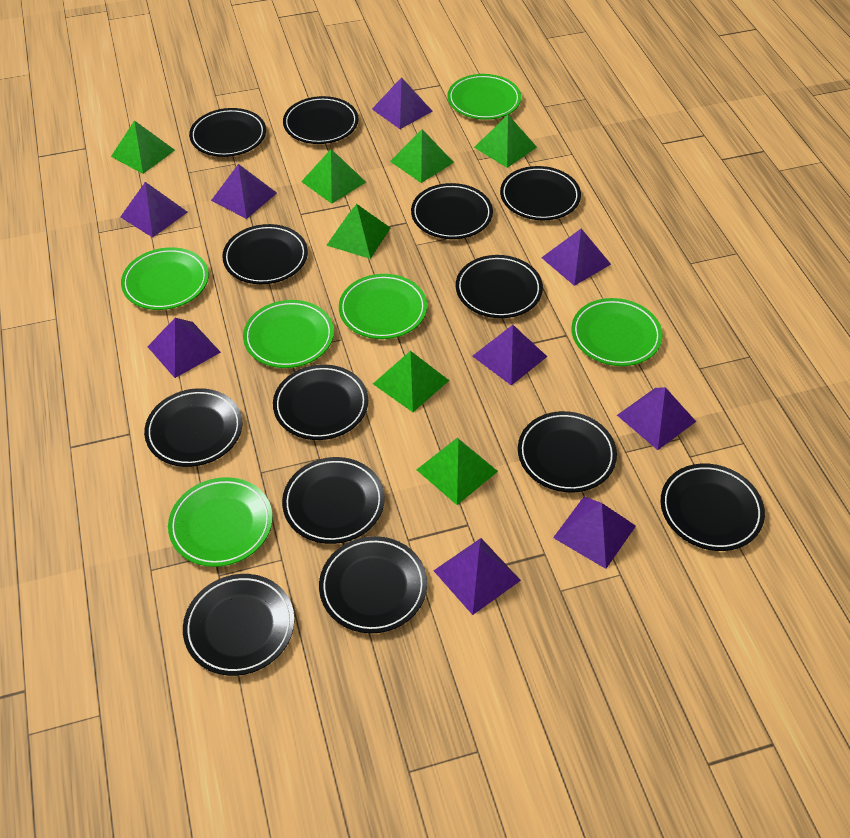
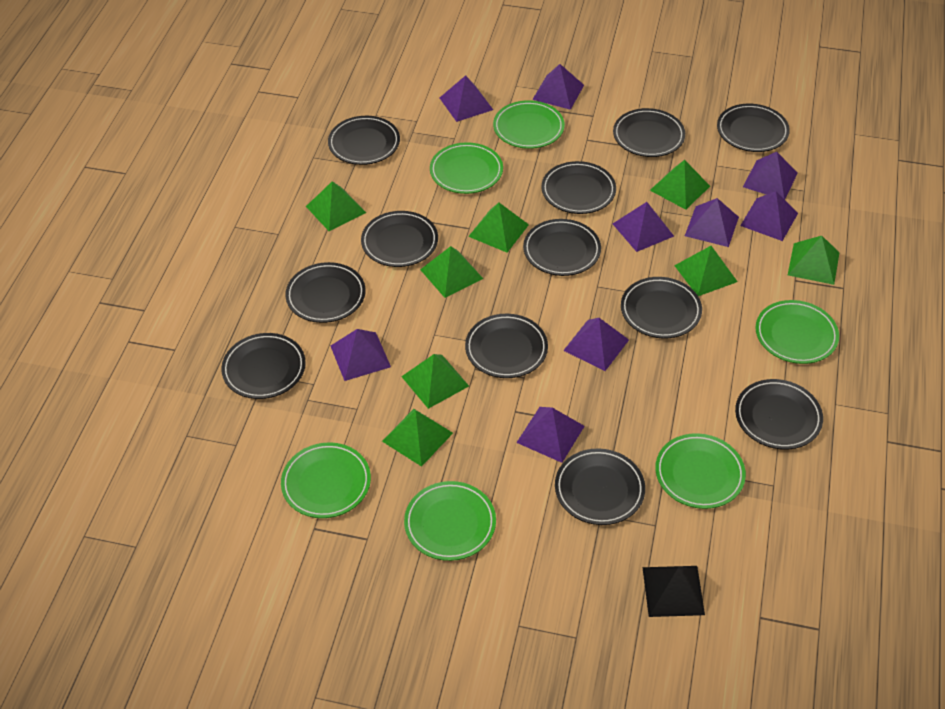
black plate: [144,388,243,467] [183,574,294,676] [189,108,266,157] [222,224,308,284] [273,364,368,440] [282,457,385,544] [283,96,359,144] [319,536,427,633] [411,183,493,239] [456,255,543,318] [500,166,581,220] [518,411,617,492] [660,463,765,551] = 13 -> [221,333,306,399] [285,262,366,323] [328,116,400,165] [361,211,438,267] [465,314,548,378] [523,219,601,276] [541,161,616,214] [555,448,645,525] [613,108,685,157] [621,277,702,338] [717,104,790,152] [735,379,823,450] = 12
black pyramid: none = 0 -> [642,566,705,617] = 1
green pyramid: [111,120,175,174] [301,149,366,204] [326,204,390,259] [373,351,449,412] [390,129,454,183] [417,438,498,505] [474,115,537,168] = 7 -> [306,181,366,231] [382,409,453,467] [401,354,469,409] [420,246,483,298] [468,203,529,252] [650,160,710,210] [674,246,738,296] [788,236,840,285] = 8

